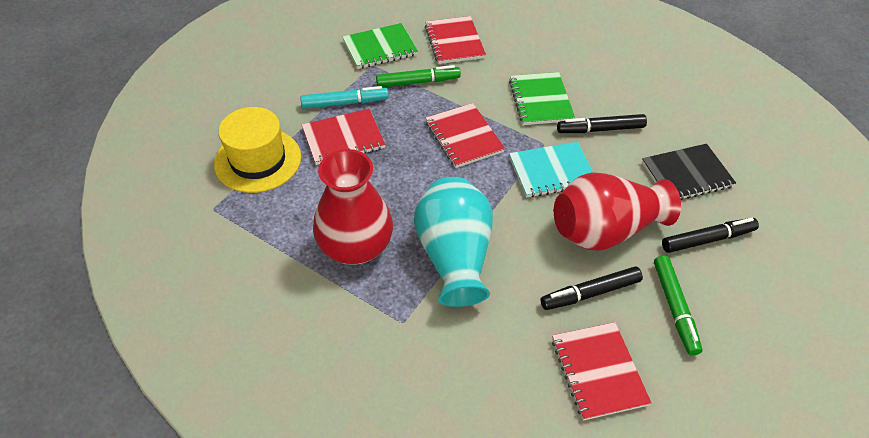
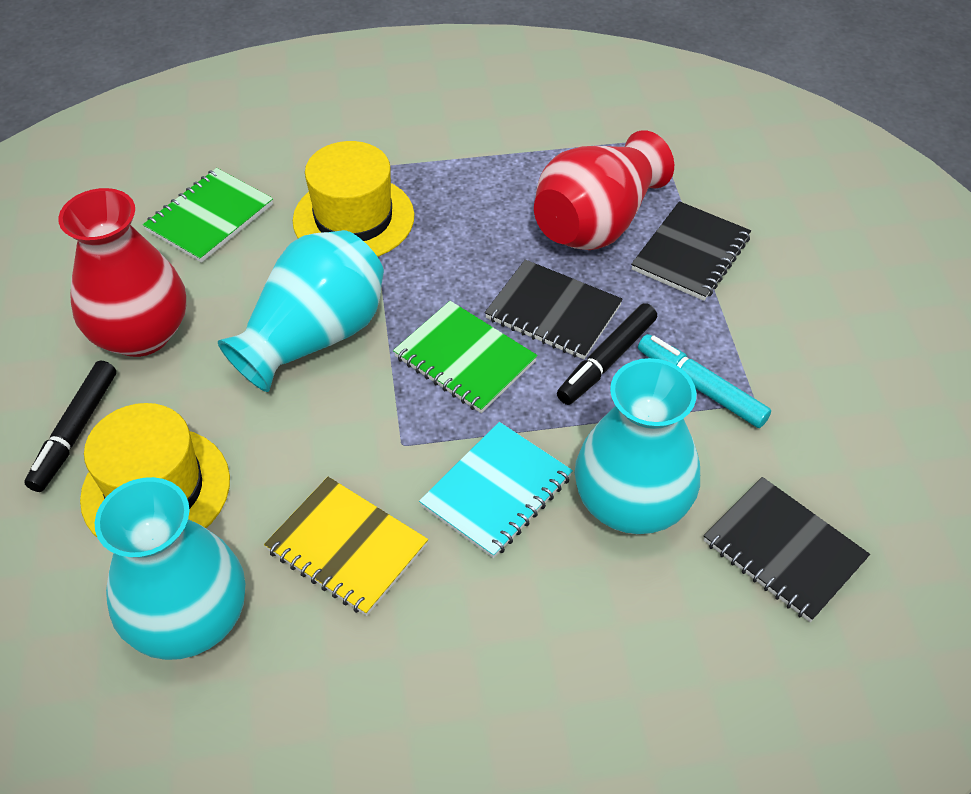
black marker: [541,267,643,310] [557,114,647,133] [662,218,759,253] = 3 -> [24,361,116,492] [557,303,657,405] = 2
black notebook: [642,144,736,200] = 1 -> [485,259,623,359] [631,201,751,301] [704,477,870,622] = 3
green marker: [376,65,461,87] [654,255,703,356] = 2 -> none = 0
red notebook: [302,109,385,165] [425,16,486,64] [426,103,505,168] [552,322,651,421] = 4 -> none = 0
turquoise vase: [414,177,493,307] = 1 -> [95,477,245,660] [218,230,384,392] [575,358,700,534] = 3
yellow hat: [214,107,301,193] = 1 -> [80,403,230,537] [293,141,414,257] = 2
yellow notebook: none = 0 -> [264,477,428,616] = 1

